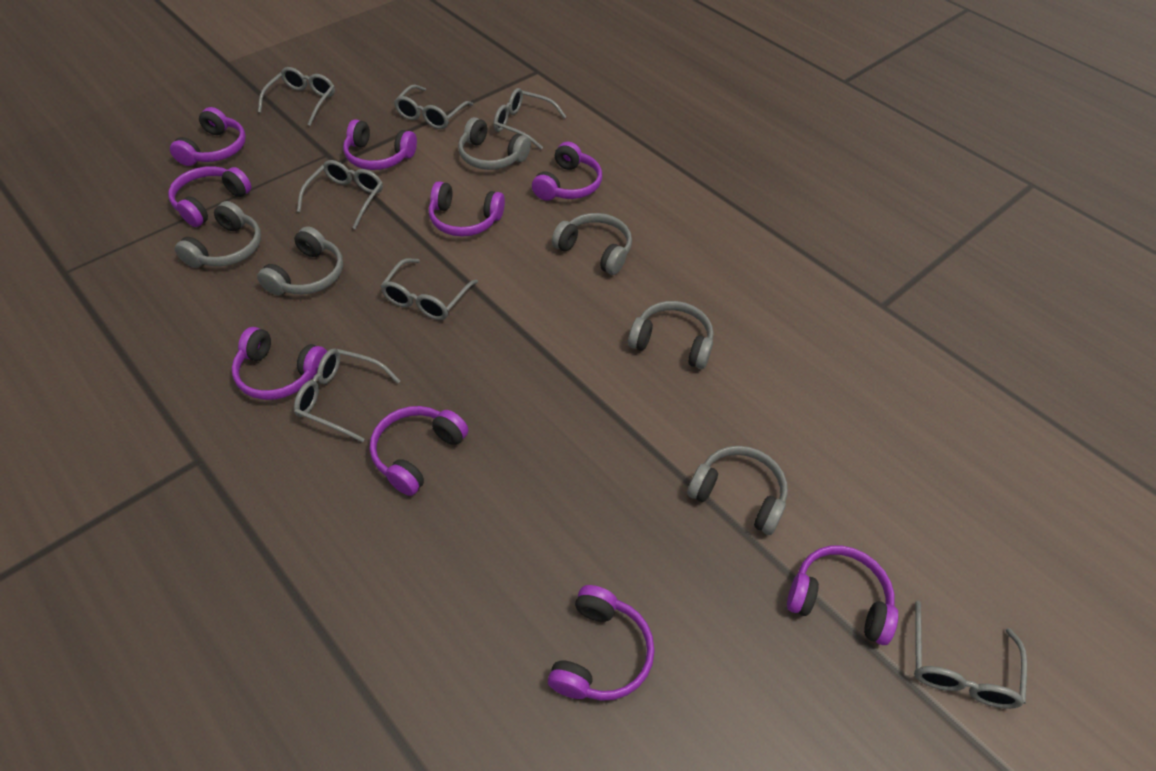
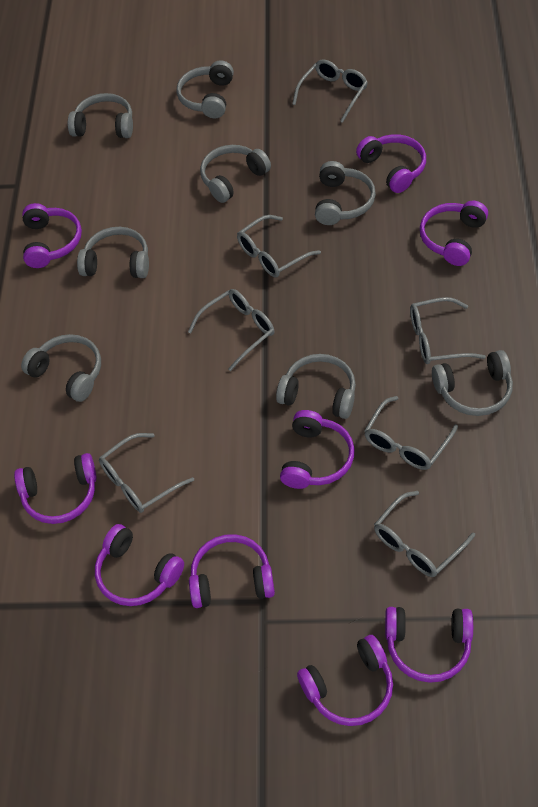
grey headphones: [175,201,261,268] [257,226,343,295] [458,117,531,170] [552,213,632,275] [628,301,714,369] [687,446,788,535] = 6 -> [21,334,101,402] [68,93,133,138] [77,227,149,278] [177,60,234,118] [200,145,271,203] [276,354,356,419] [315,161,376,225] [432,350,513,416] = 8

